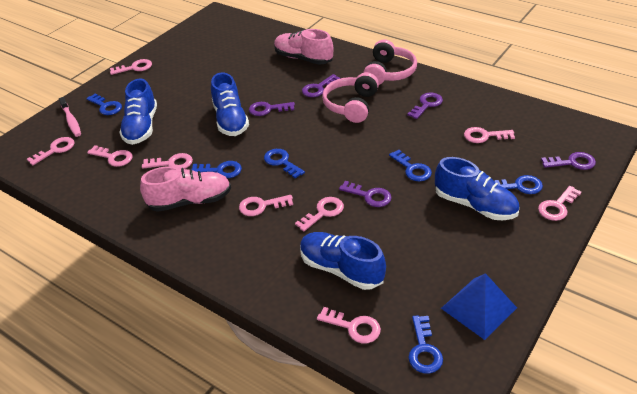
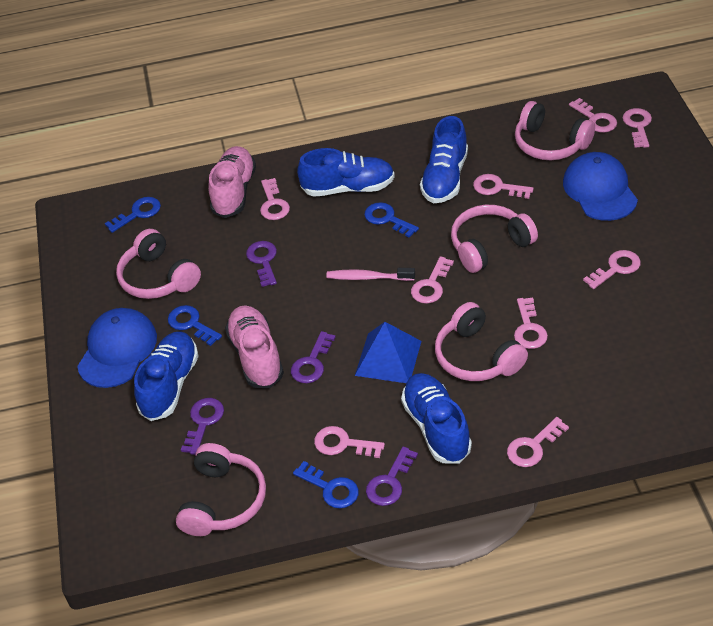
blue cap: none = 0 -> [77,308,157,388] [563,152,638,221] = 2
blue key: [87,93,122,115] [191,161,242,178] [264,149,305,178] [389,149,432,181] [408,315,443,374] [494,175,543,194] = 6 -> [105,197,161,233] [168,305,222,346] [293,461,359,508] [364,202,419,238] = 4
pink headphones: [322,72,379,123] [363,39,417,85] = 2 -> [116,229,201,299] [176,443,266,536] [435,302,528,381] [451,205,538,273] [515,101,595,160] = 5
purple key: [249,102,295,116] [302,74,341,97] [339,181,392,207] [407,93,443,119] [541,152,596,170] = 5 -> [181,398,224,455] [246,241,277,287] [291,331,336,383] [366,447,418,506] = 4

